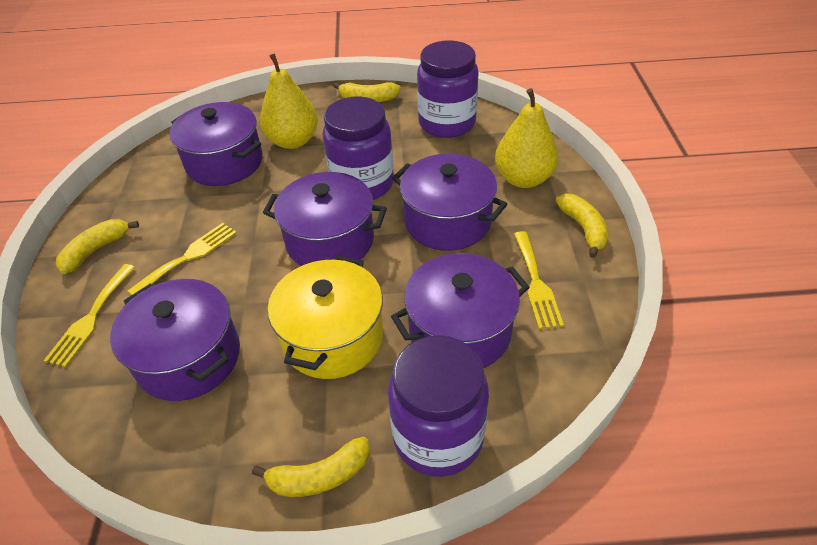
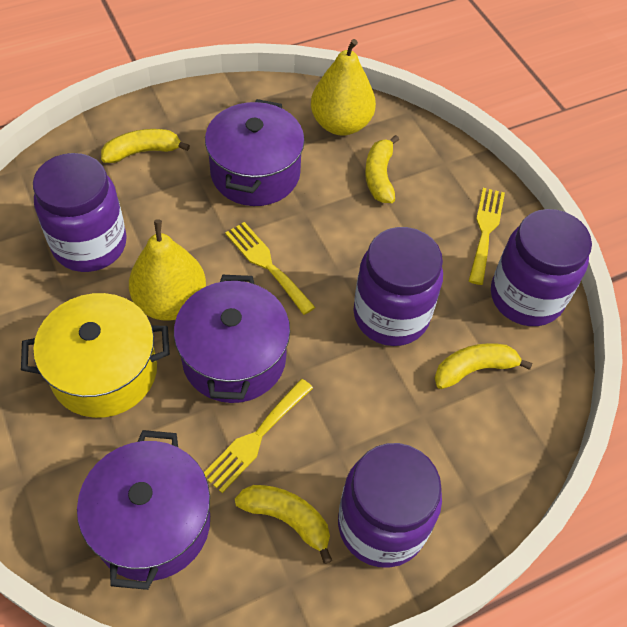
purple jar: [322,96,394,200] [388,335,489,477] [417,40,479,138] = 3 -> [33,153,127,272] [338,443,442,568] [353,227,443,346] [491,209,592,326] = 4
purple pot: [110,279,240,401] [170,102,263,186] [263,172,387,266] [391,253,530,368] [392,154,507,251] = 5 -> [77,430,210,590] [174,275,290,403] [205,99,305,206] = 3

